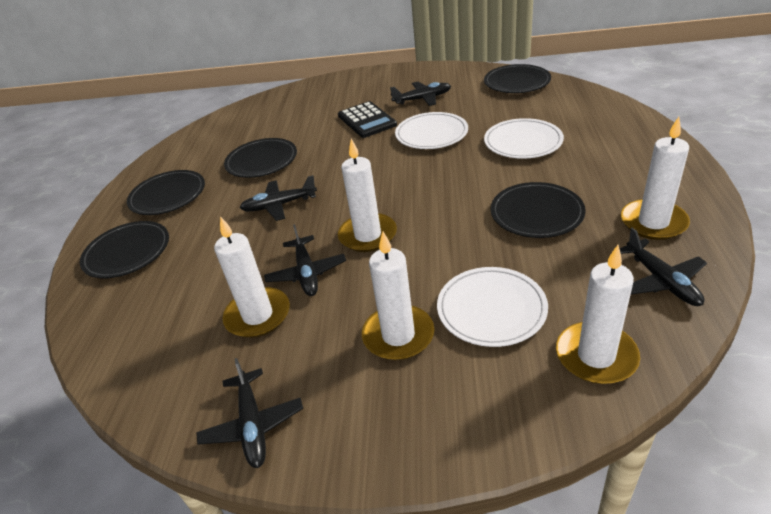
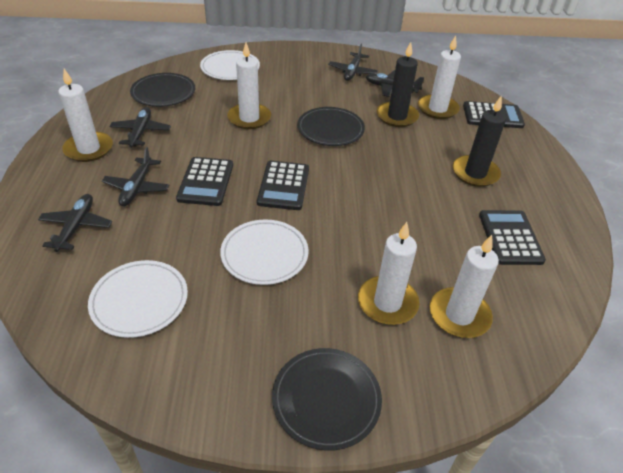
black calculator: [338,101,397,138] = 1 -> [176,157,233,206] [257,161,309,210] [463,101,525,128] [479,210,546,265] = 4
black candle: none = 0 -> [377,42,419,127] [453,96,506,187] = 2
black plate: [80,221,169,278] [127,170,205,215] [224,138,297,178] [484,64,551,93] [491,182,586,238] = 5 -> [130,73,195,107] [272,348,382,451] [297,107,365,146] = 3

